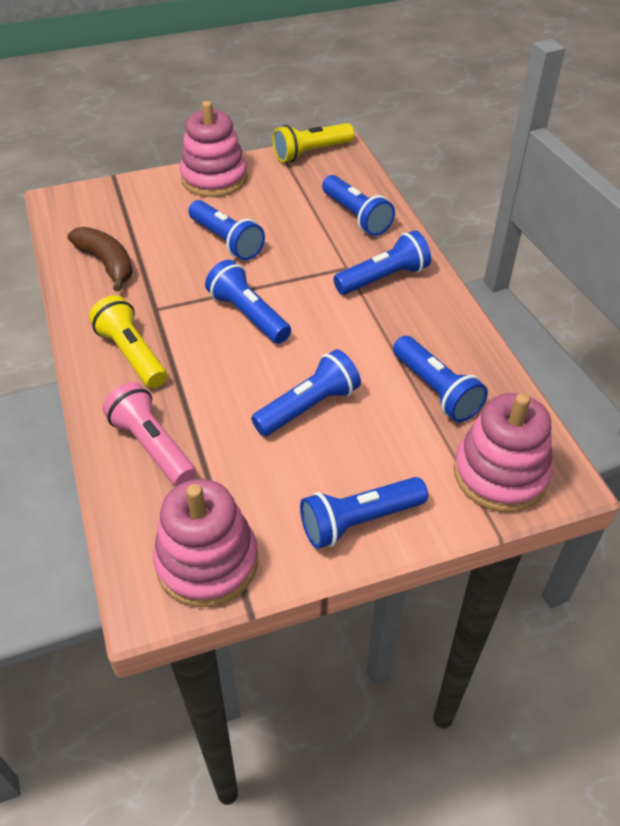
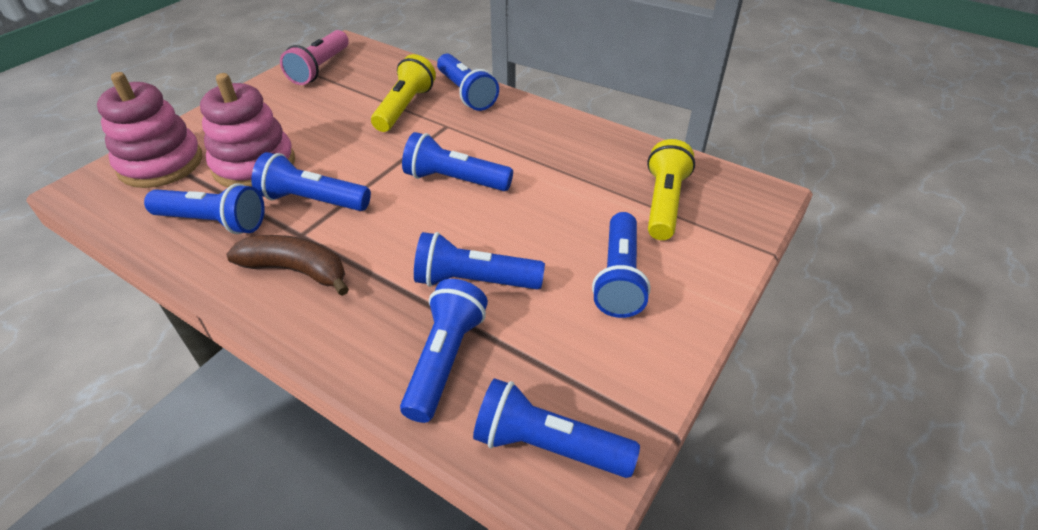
blue flashlight: [188,200,265,261] [205,260,291,344] [251,349,361,436] [300,477,428,549] [322,175,395,236] [333,230,431,295] [393,336,488,422] = 7 -> [144,183,265,234] [251,152,371,211] [400,279,488,423] [402,132,513,191] [414,232,545,289] [437,54,499,111] [473,378,640,478] [592,212,651,318] = 8
pink stacking toy: [153,479,258,607] [180,101,248,197] [454,393,553,512] = 3 -> [97,72,202,188] [200,73,295,187] = 2

